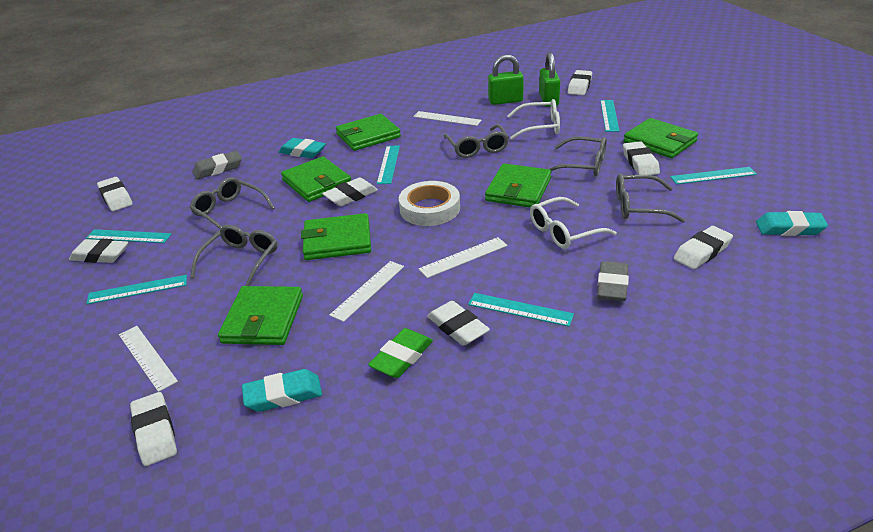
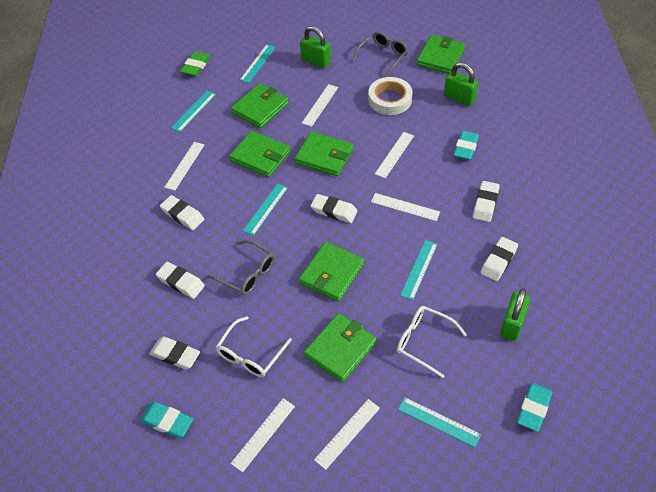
green padlock: [488,54,524,105] [539,53,560,107] = 2 -> [300,26,331,68] [444,62,478,106] [500,288,530,341] = 3
grey eraser: [192,151,242,179] [597,261,629,301] = 2 -> none = 0
grey glasses: [190,177,275,229] [190,225,278,286] [444,124,509,158] [549,137,607,177] [616,174,686,223] = 5 -> [207,240,275,295] [352,31,409,77] = 2
turquoise ruler: [86,229,171,243] [86,275,187,304] [377,146,400,184] [468,293,574,327] [600,100,619,132] [670,167,757,184] = 6 -> [171,90,216,132] [240,44,276,83] [243,183,288,236] [398,397,481,447] [400,240,438,300] = 5
white eraser: [69,239,128,263] [97,177,132,211] [130,392,177,466] [322,178,378,206] [427,301,490,346] [568,70,592,95] [623,141,660,175] [674,226,733,269] = 8 -> [149,337,200,370] [156,262,205,299] [160,195,204,230] [311,194,358,223] [473,181,500,222] [480,237,518,281] = 6
white ruler: [119,326,178,392] [329,261,404,322] [413,111,482,126] [419,237,508,278] = 4 -> [164,142,204,191] [231,398,295,472] [302,84,338,127] [314,399,380,470] [371,193,440,221] [375,132,414,178] = 6

